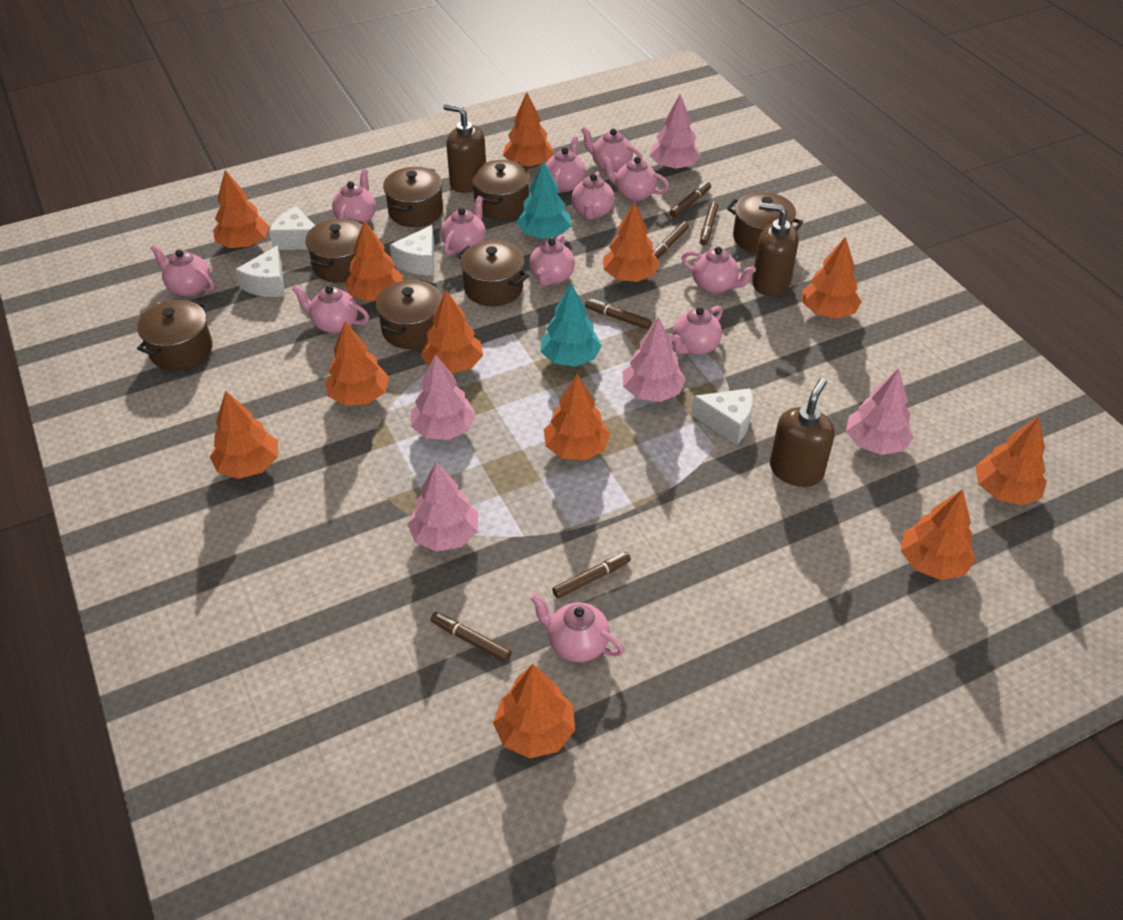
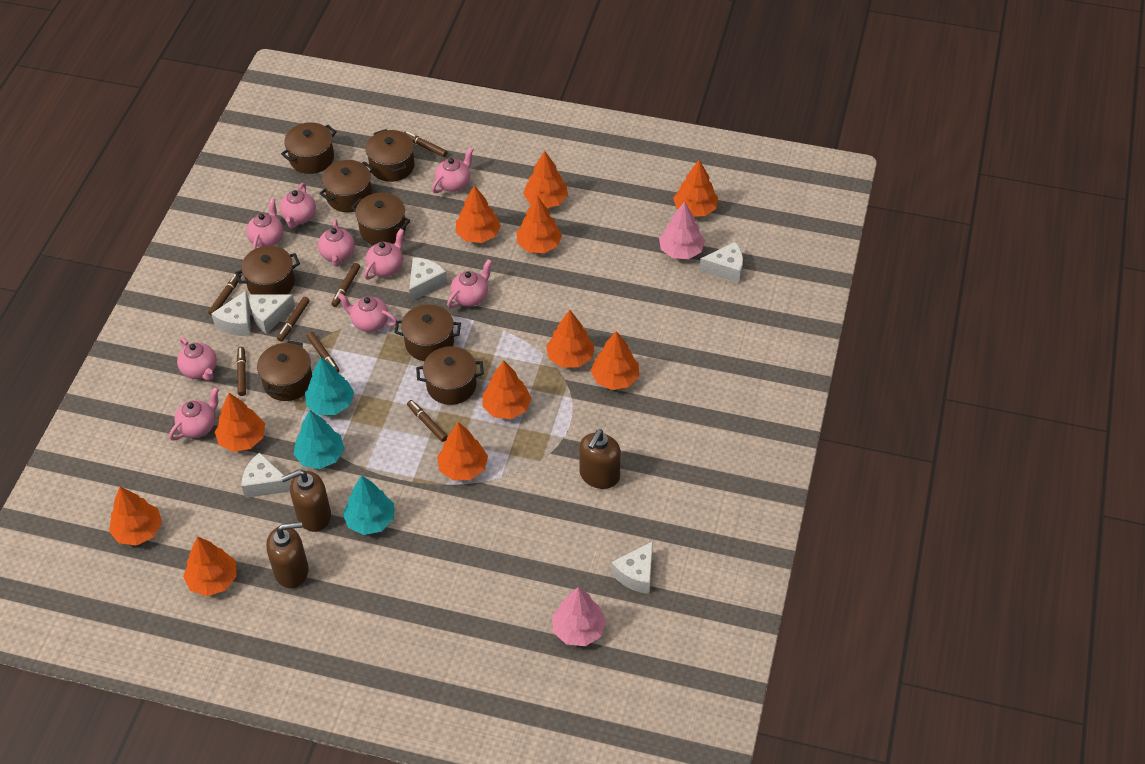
brown marker: [431,612,512,662] [552,552,631,598] [585,299,652,329] [653,221,689,259] [670,181,711,218] [700,202,718,246] = 6 -> [208,274,242,316] [237,347,246,396] [277,297,310,342] [307,332,340,373] [331,263,360,307] [404,131,448,157] [407,400,448,442] = 7
brown pot: [137,300,212,370] [305,218,363,283] [376,279,442,349] [383,167,443,227] [457,240,529,306] [471,160,530,220] [727,192,803,254] = 7 -> [235,246,300,295] [257,340,312,401] [281,122,336,174] [319,160,374,212] [351,193,410,245] [366,129,415,182] [394,304,461,361] [416,346,484,405] = 8
orange tree: [210,391,278,479] [213,170,270,248] [325,321,389,406] [345,220,403,301] [421,290,483,374] [493,664,575,758] [503,92,554,168] [544,374,610,460] [603,202,660,282] [802,237,862,319] [901,489,976,580] [975,417,1047,505] = 12 -> [109,486,162,546] [183,536,237,596] [215,393,265,452] [437,422,488,480] [456,185,501,243] [483,360,532,419] [517,196,562,253] [523,151,568,208] [546,310,595,368] [591,331,639,390] [673,160,718,216] = 11
pink teapot: [150,244,215,296] [292,284,369,333] [332,169,376,223] [441,196,486,255] [529,234,575,286] [530,593,625,662] [546,137,586,193] [572,172,614,220] [581,126,643,172] [602,156,669,201] [670,306,723,355] [682,247,756,294] = 12 -> [169,387,219,441] [177,337,217,381] [246,198,283,250] [279,183,316,228] [318,220,355,267] [337,293,397,332] [364,229,404,279] [432,147,474,193] [447,259,492,308] = 9
pink tree: [407,462,478,552] [411,354,476,440] [623,317,686,402] [649,94,701,170] [846,368,914,455] = 5 -> [552,587,606,646] [659,201,705,259] = 2
turquoise tree: [516,160,571,239] [540,283,602,367] = 2 -> [294,410,345,469] [305,357,354,415] [343,476,394,535] = 3
white cheese: [235,245,285,297] [269,206,315,250] [390,225,434,275] [691,388,753,444] = 4 -> [211,291,251,336] [241,452,290,498] [249,294,295,334] [409,257,447,302] [611,541,653,594] [699,242,743,283] = 6

